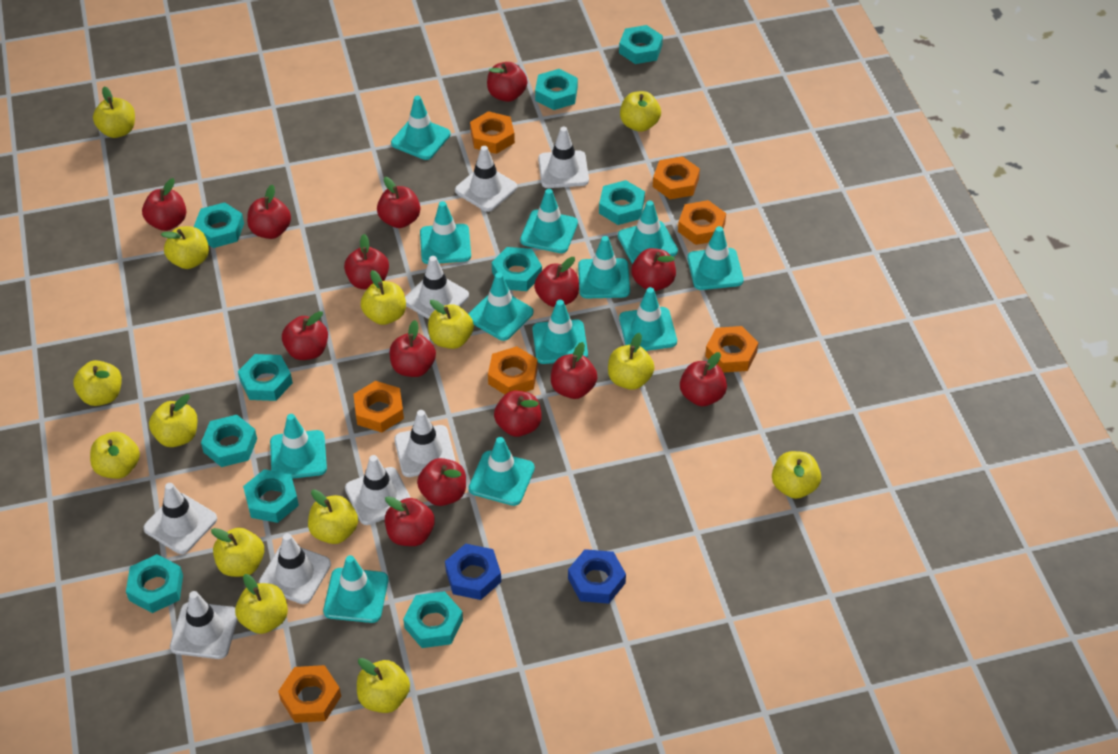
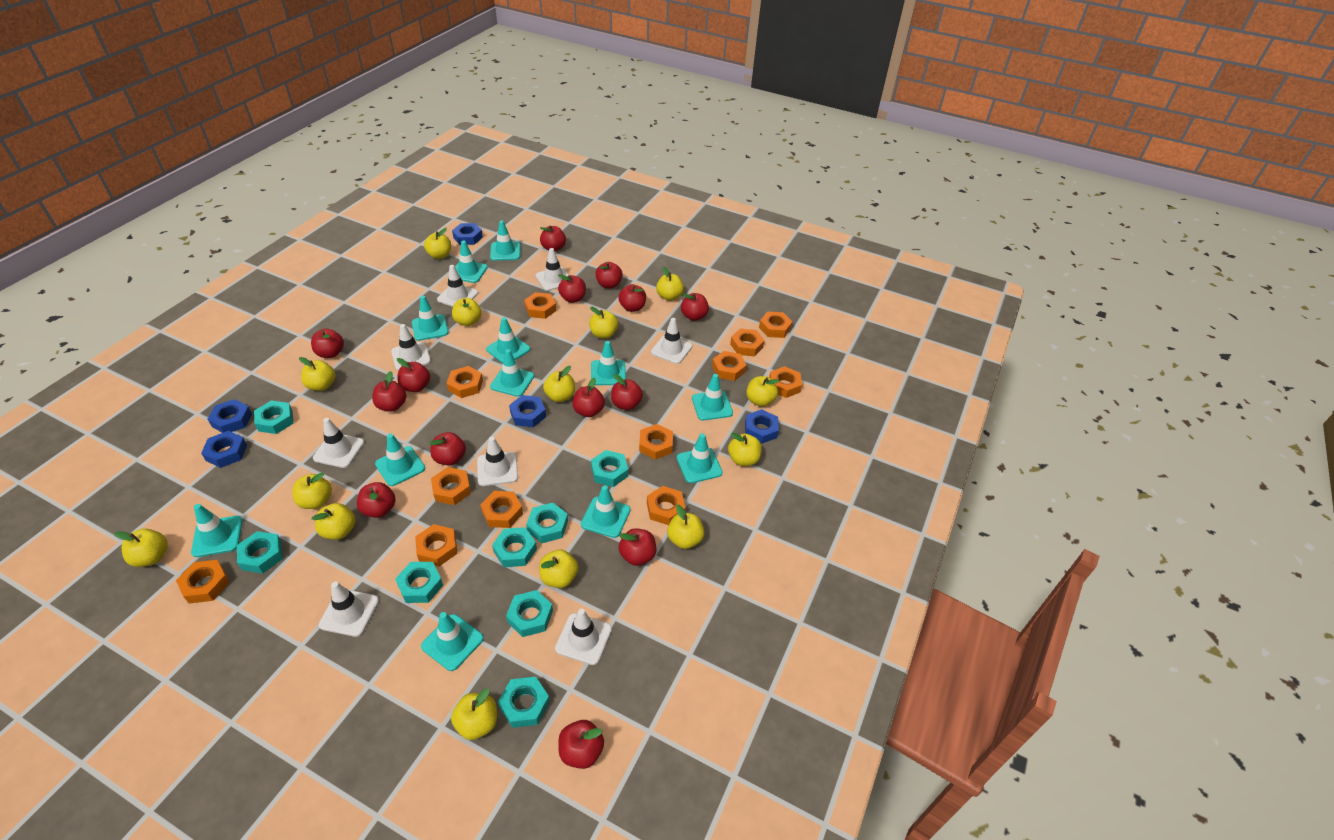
blue nut: [445,544,501,600] [568,549,626,604] = 2 -> [201,431,247,468] [208,399,252,433] [452,223,483,245] [509,395,546,427] [745,409,779,444] = 5
orange nut: [278,665,341,723] [353,381,404,432] [470,111,515,154] [488,346,538,394] [653,156,700,199] [678,200,726,245] [705,326,758,373] = 7 -> [176,560,230,604] [415,524,458,566] [431,467,471,505] [446,366,483,398] [480,491,523,528] [524,292,556,319] [639,424,673,460] [647,486,685,525] [712,351,747,381] [730,329,765,357] [759,312,792,338] [769,366,802,398] = 12
turquoise nut: [126,554,183,613] [194,202,244,248] [201,415,257,467] [238,354,293,401] [243,469,299,523] [403,591,463,648] [492,247,542,291] [535,69,578,110] [599,180,645,225] [619,25,663,64] = 10 -> [237,531,283,573] [254,400,294,434] [395,562,443,603] [492,527,537,567] [498,677,550,728] [506,590,553,637] [526,503,568,543] [591,450,628,487] = 8

